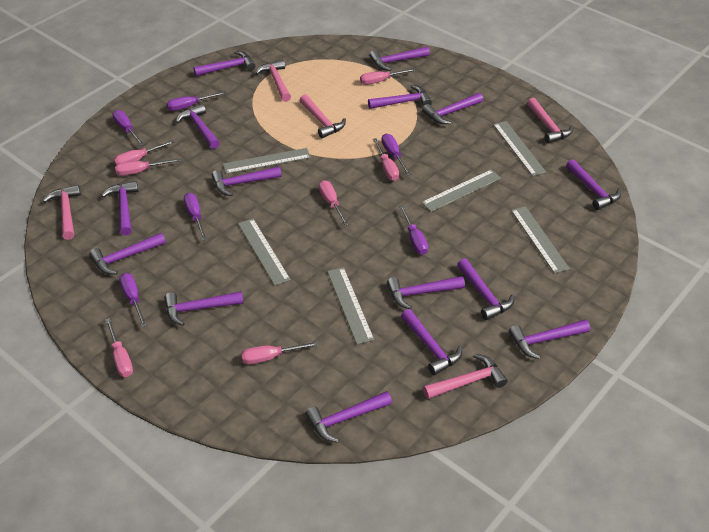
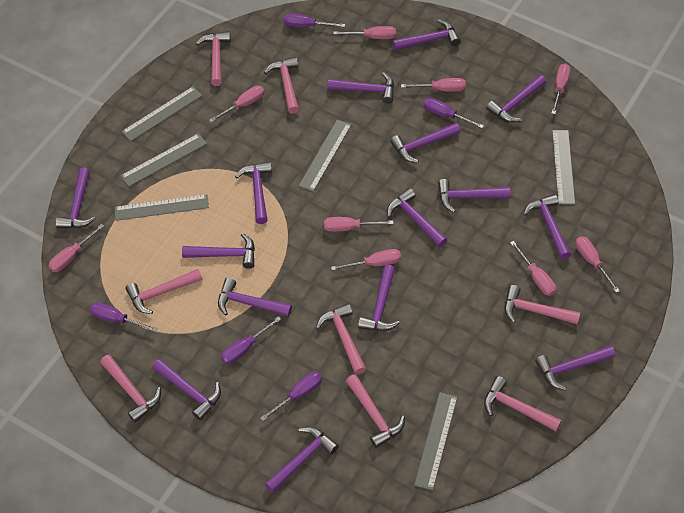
pink hammer: [43,185,81,240] [255,59,291,102] [299,94,346,138] [423,354,508,399] [527,98,574,143] = 5 -> [100,355,161,423] [125,269,202,314] [196,31,231,86] [264,57,299,114] [316,303,366,375] [346,374,405,448] [484,376,562,431] [504,285,580,324] = 8
pink screwdriver: [105,318,133,377] [114,140,174,165] [115,158,180,176] [241,342,318,364] [319,180,349,226] [360,69,416,85] [373,138,399,181] = 7 -> [49,224,104,272] [209,86,264,123] [324,217,393,232] [331,249,401,271] [333,26,396,39] [401,78,466,92] [510,241,556,296] [551,63,571,114] [576,236,620,293] = 9
purple screwdriver: [113,110,144,146] [120,273,147,327] [167,92,226,111] [184,193,207,240] [382,134,411,175] [399,206,428,255] = 6 -> [90,302,157,332] [221,316,281,364] [260,371,322,421] [283,13,345,27] [423,98,484,128] = 5

